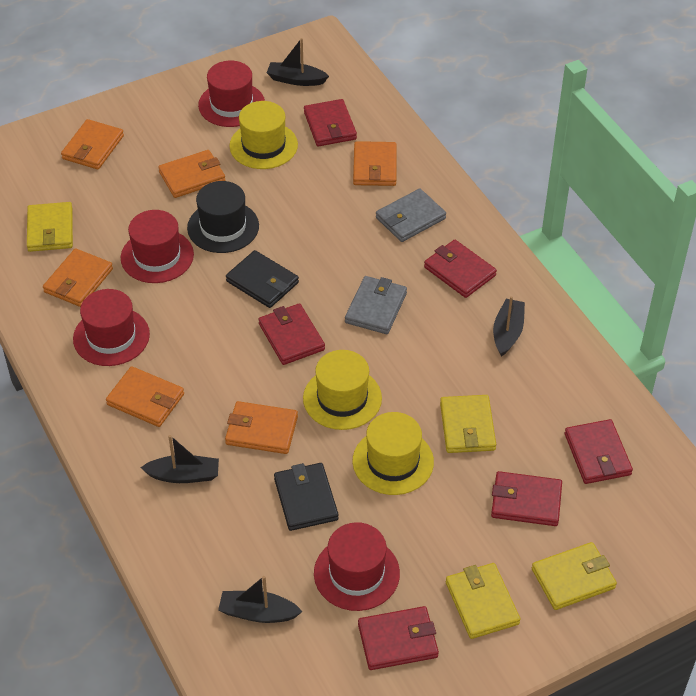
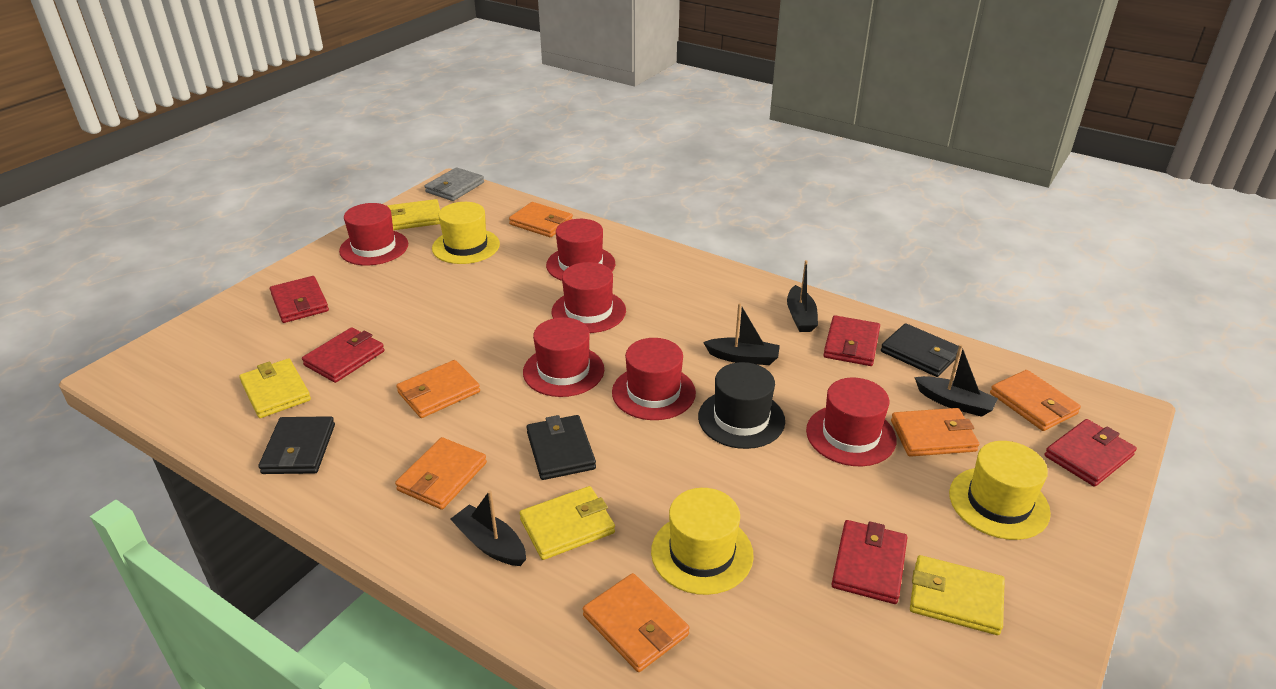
black wallet: [226,250,299,308] [274,463,339,531] = 2 -> [258,416,335,474] [527,415,596,480] [881,323,959,377] = 3
grey wallet: [345,276,407,334] [376,188,446,242] = 2 -> [424,167,484,201] = 1
red hat: [73,289,150,366] [121,210,194,283] [198,61,265,127] [314,522,400,611] = 4 -> [339,203,408,266] [523,317,604,397] [546,219,615,281] [552,262,626,333] [612,338,696,420] [806,378,896,466] = 6
red wallet: [258,303,325,365] [304,99,357,146] [358,606,439,670] [424,240,497,298] [491,471,562,526] [565,419,633,484] = 6 -> [270,276,329,323] [302,327,384,383] [823,315,880,366] [831,520,907,604] [1045,419,1137,487] = 5

